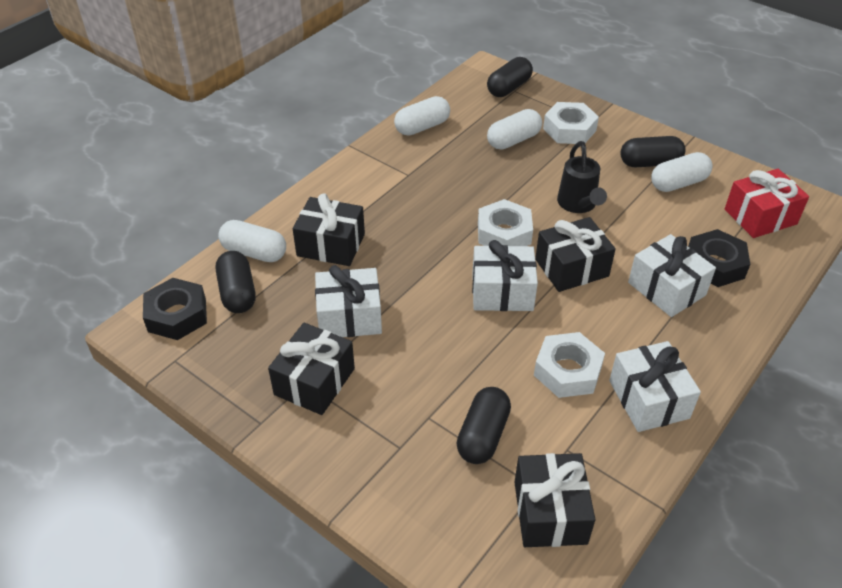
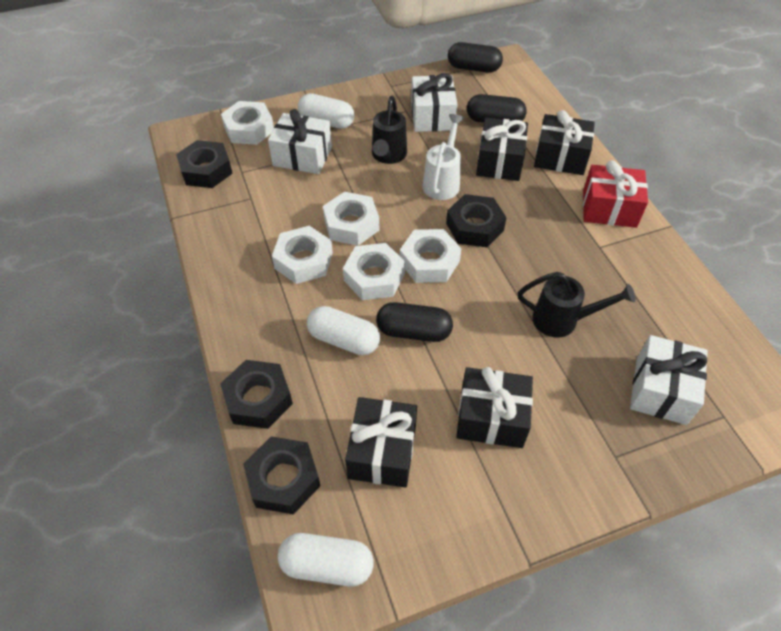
black capsule: [216,251,256,313] [457,387,511,464] [487,57,533,97] [620,136,686,168] = 4 -> [376,302,453,342] [448,42,503,73] [467,94,526,123] = 3
black nut: [143,278,207,340] [688,229,750,287] = 2 -> [176,140,233,188] [220,360,293,429] [243,436,320,515] [446,194,507,247] = 4
black watering can: [557,141,607,213] = 1 -> [372,96,407,164] [518,272,636,338] = 2
white capsule: [218,220,286,262] [394,96,450,136] [487,109,542,150] [651,152,713,192] = 4 -> [278,533,373,587] [298,93,354,129] [307,306,380,355] = 3
white gift: [315,265,382,337] [472,240,538,311] [609,341,701,432] [628,234,716,317] = 4 -> [268,109,332,174] [411,73,457,132] [630,335,708,425] = 3
white nut: [478,199,533,246] [534,332,605,398] [543,102,599,144] = 3 -> [221,101,274,145] [272,226,333,284] [323,192,379,246] [343,243,405,300] [400,229,461,283] = 5
white watering can: none = 0 -> [423,114,464,200] = 1

